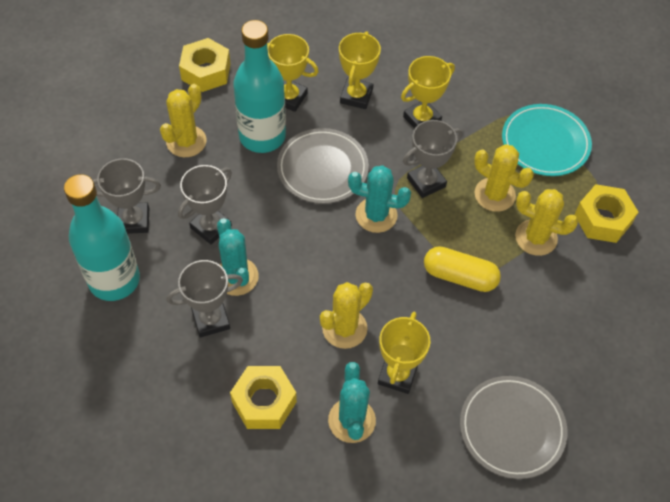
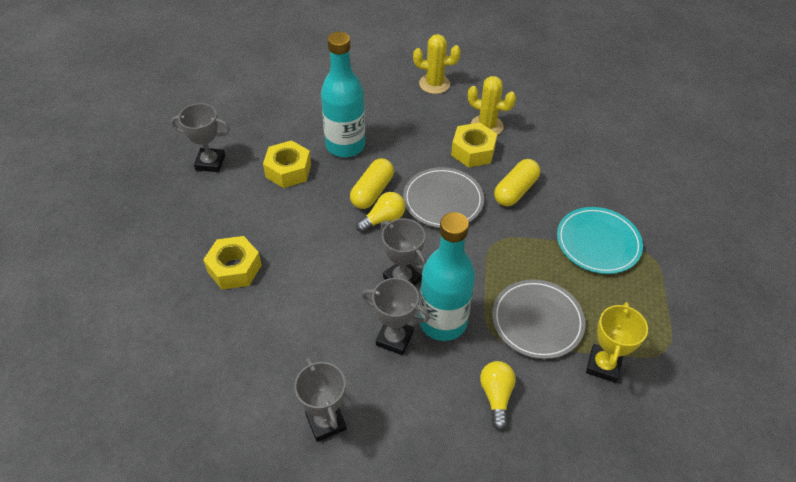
turquoise cactus: [217,218,259,296] [328,362,376,443] [348,165,411,233] = 3 -> none = 0
yellow cactus: [160,84,207,157] [320,282,373,349] [474,144,534,212] [515,189,578,256] = 4 -> [413,34,461,94] [468,76,516,135] = 2
yellow capsule: [424,246,501,292] = 1 -> [350,158,394,209] [494,159,540,206] = 2
yellow light bulb: none = 0 -> [356,192,405,232] [480,361,516,430] = 2
yellow trophy: [267,34,319,112] [339,31,381,109] [378,312,430,394] [401,56,455,129] = 4 -> [586,302,648,383] = 1

